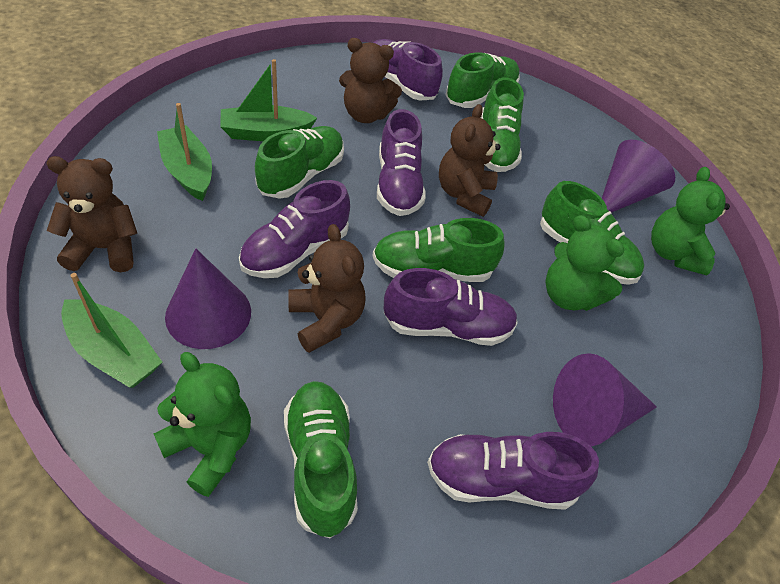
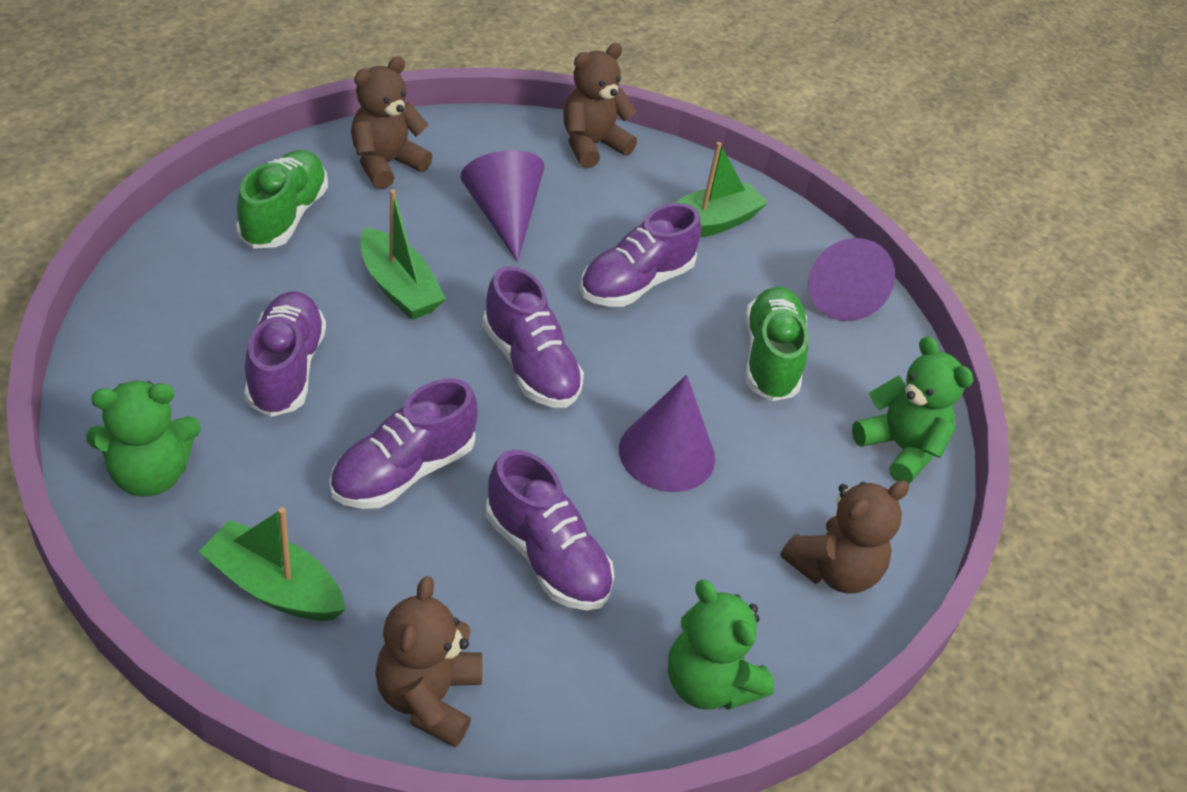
green shoe: [255,126,344,199] [284,381,358,538] [372,218,505,282] [445,52,520,108] [481,77,524,172] [540,181,644,285] = 6 -> [236,150,328,249] [745,287,809,401] = 2

